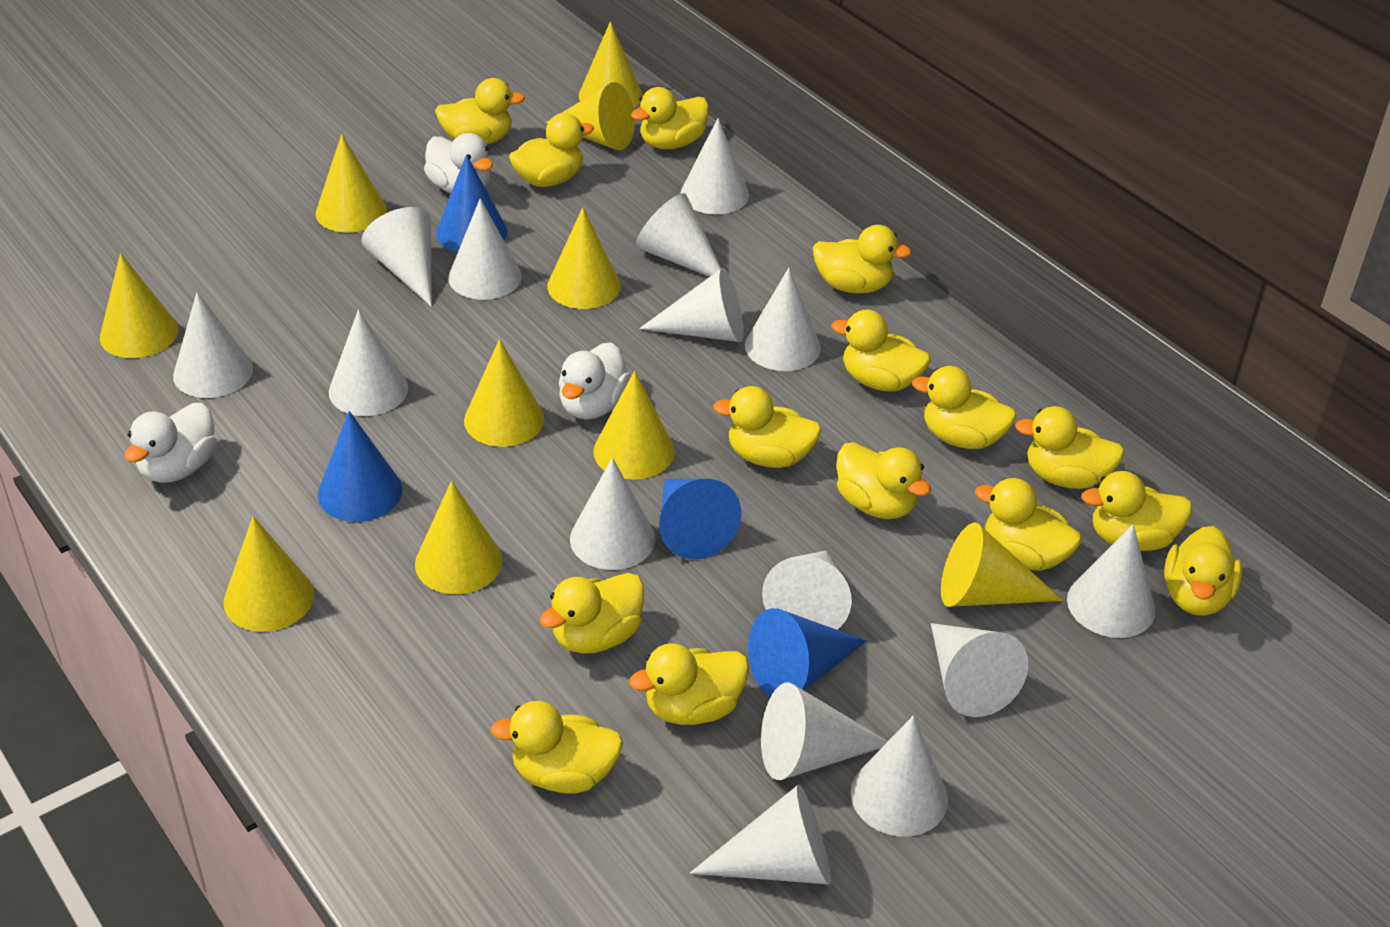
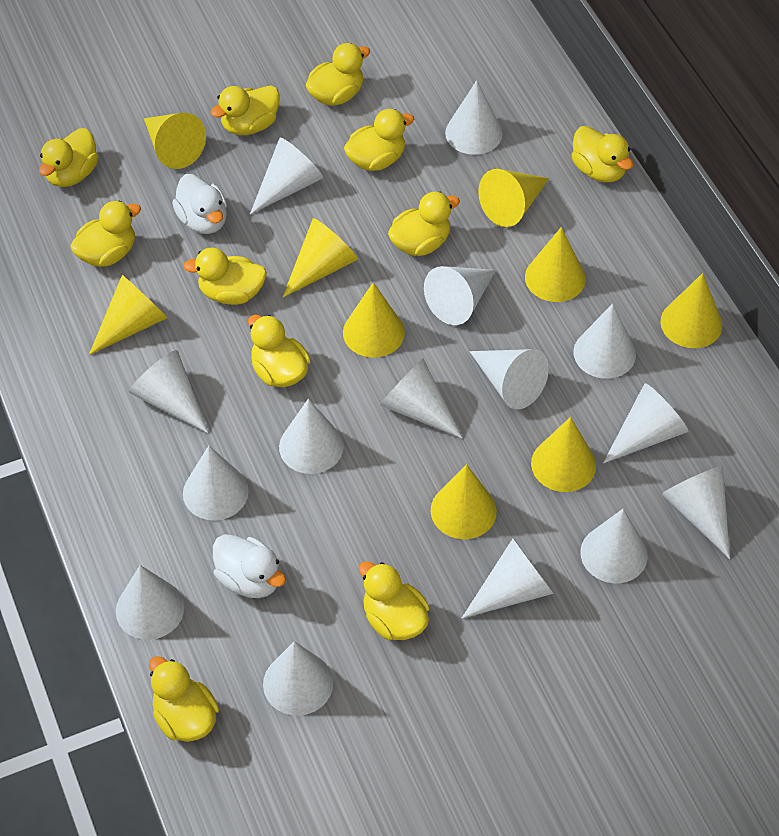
blue cone: [318,411,402,522] [436,155,507,252] [659,479,741,559] [748,608,867,697] = 4 -> none = 0
white duck: [124,403,217,483] [424,133,493,193] [558,342,631,420] = 3 -> [172,174,227,234] [213,534,286,598] = 2
yellow cone: [100,253,178,358] [223,516,314,632] [316,134,387,233] [415,481,502,594] [464,339,544,447] [546,82,635,150] [547,208,621,309] [579,21,643,108] [593,371,675,479] [941,522,1063,607] = 10 -> [89,275,168,355] [144,113,206,169] [283,218,358,297] [343,282,405,358] [431,464,497,539] [478,169,549,227] [525,227,586,302] [531,417,596,492] [660,273,722,348] = 9
yellow duck: [435,78,525,145] [490,701,623,794] [509,113,594,187] [540,573,644,654] [629,643,749,725] [631,87,709,149] [713,386,822,468] [813,225,912,293] [831,310,930,391] [836,442,931,519] [912,366,1017,449] [975,478,1082,571] [1015,406,1125,489] [1081,471,1192,551] [1164,526,1242,616] = 15 -> [39,128,99,187] [70,201,141,267] [149,656,219,742] [183,248,267,305] [210,85,280,135] [248,315,310,387] [305,43,370,106] [344,109,414,171] [359,561,429,640] [388,192,460,256] [571,126,633,182] = 11

